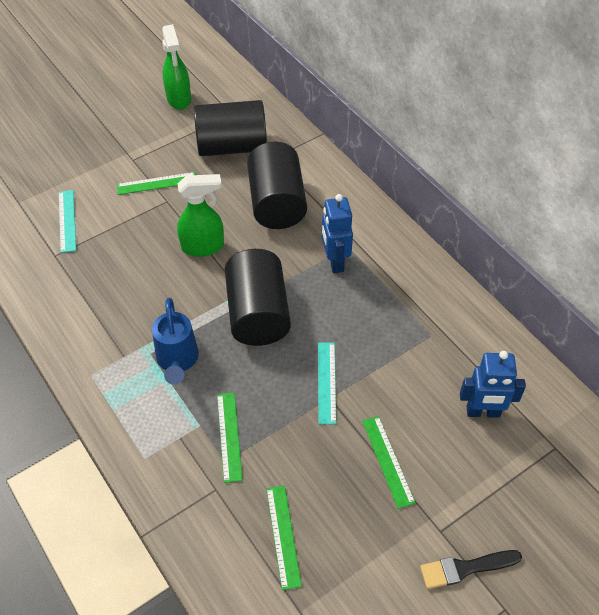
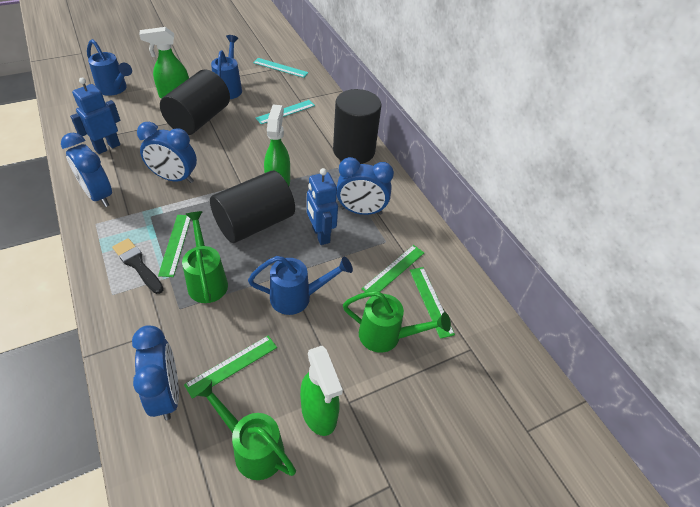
blue clock: none = 0 -> [61,133,112,207] [132,325,179,420] [137,122,197,183] [337,157,394,215] = 4
blue watering can: [152,298,199,385] = 1 -> [87,39,132,96] [211,35,242,99] [248,256,353,315] = 3
green spray bottle: [162,24,191,110] [177,174,224,257] = 2 -> [139,27,189,99] [264,105,290,186] [300,346,343,436] = 3
green watering can: none = 0 -> [182,211,228,303] [194,379,296,480] [343,291,451,353] = 3

